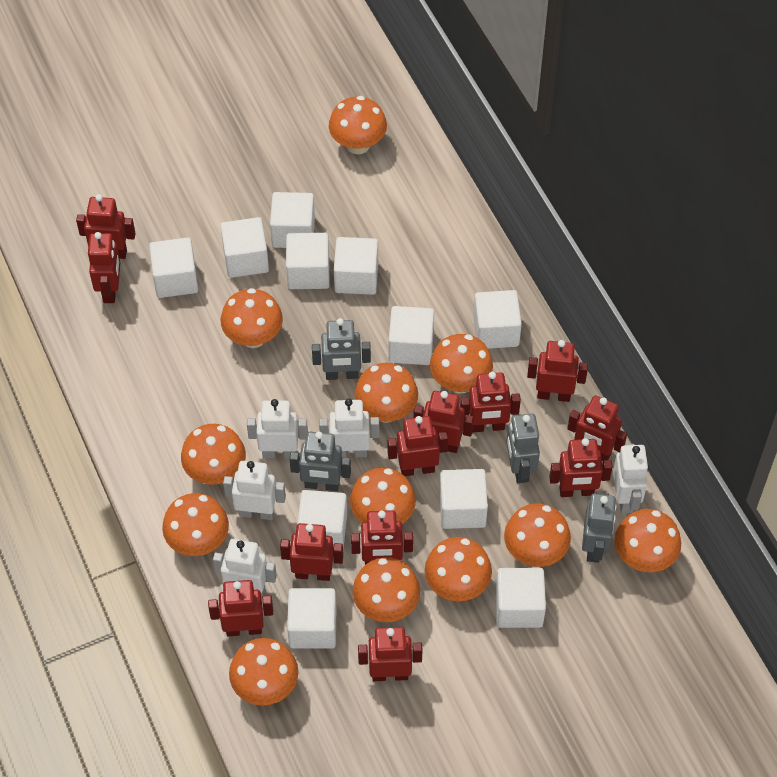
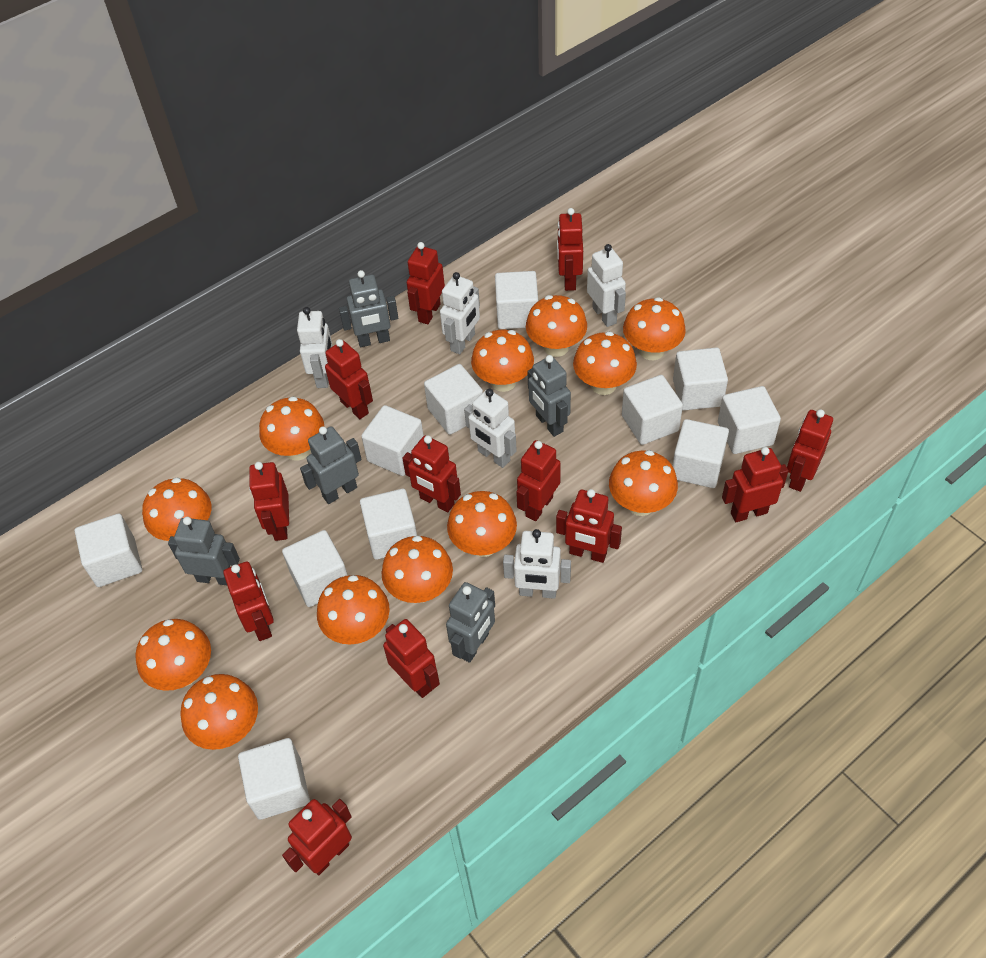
grey robot: [289,431,351,491] [312,318,371,380] [506,414,540,483] [582,493,617,563] = 4 -> [168,517,240,585] [300,426,362,504] [339,270,398,347] [446,582,495,663] [527,355,571,437] = 5

